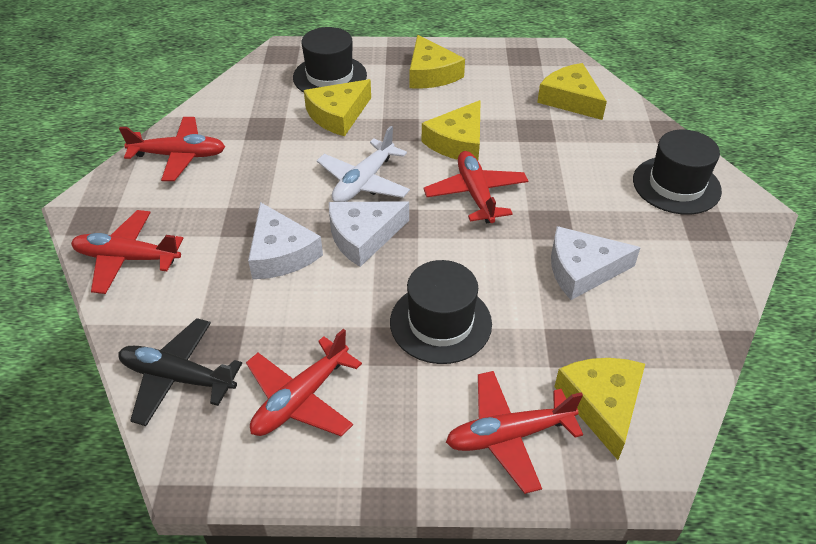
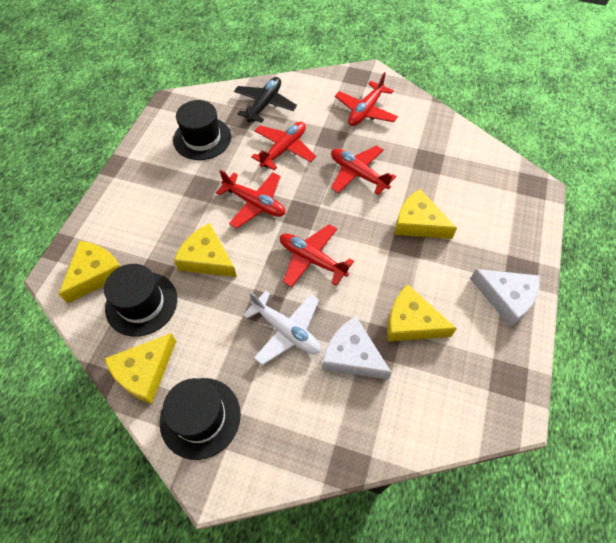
white cheese: [248,202,323,279] [329,201,409,267] [551,226,641,300] = 3 -> [322,316,392,380] [470,269,540,327] = 2

